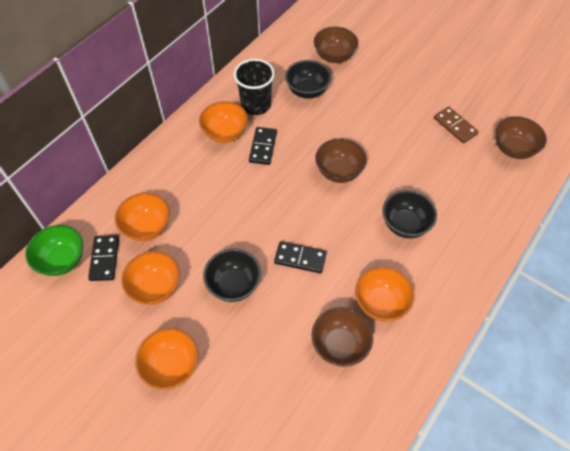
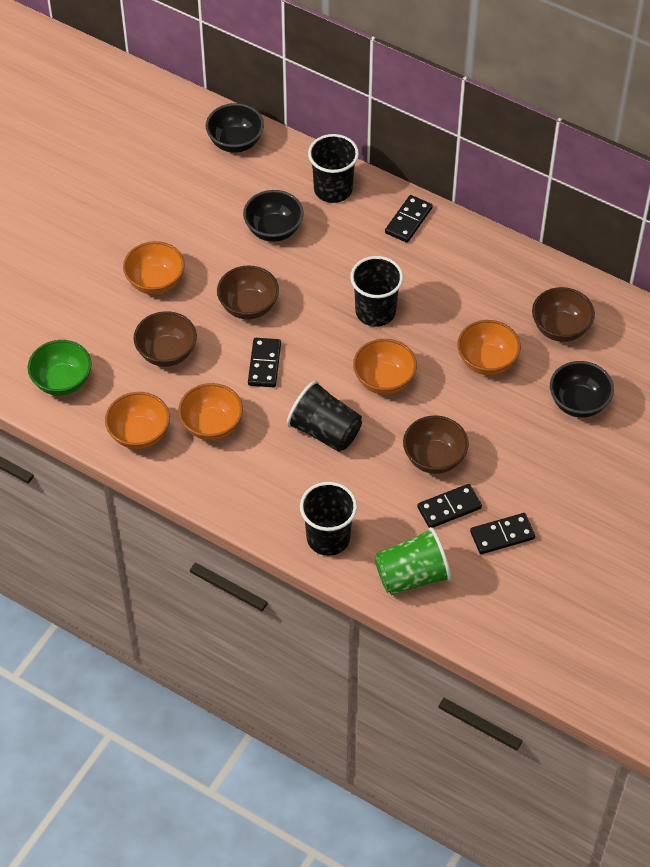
black cup: [234,59,275,115] = 1 -> [287,381,362,452] [300,482,357,556] [308,134,359,203] [350,256,403,327] = 4
black domino: [88,235,119,281] [249,127,277,165] [274,241,327,273] = 3 -> [248,338,281,387] [385,195,433,243] [417,484,482,528] [470,513,535,554] = 4
brown domino: [434,106,479,143] = 1 -> none = 0
green cup: none = 0 -> [375,527,451,595] = 1

